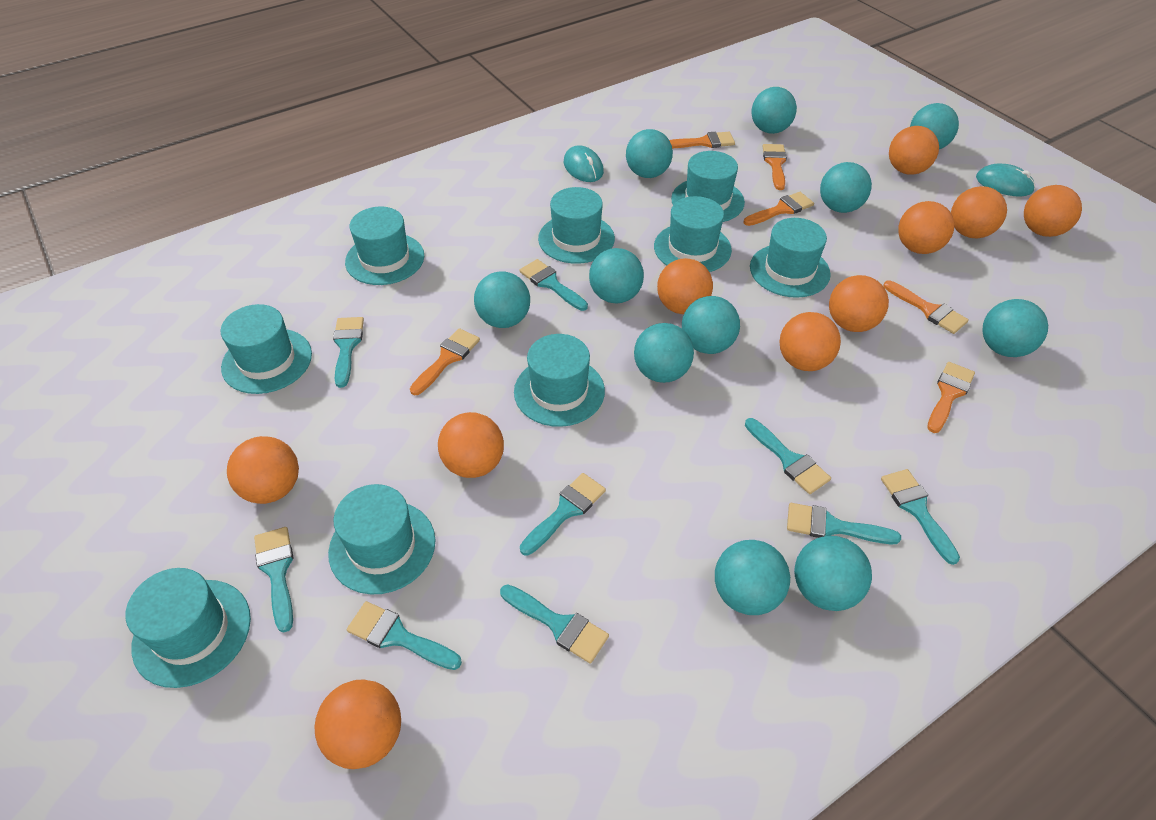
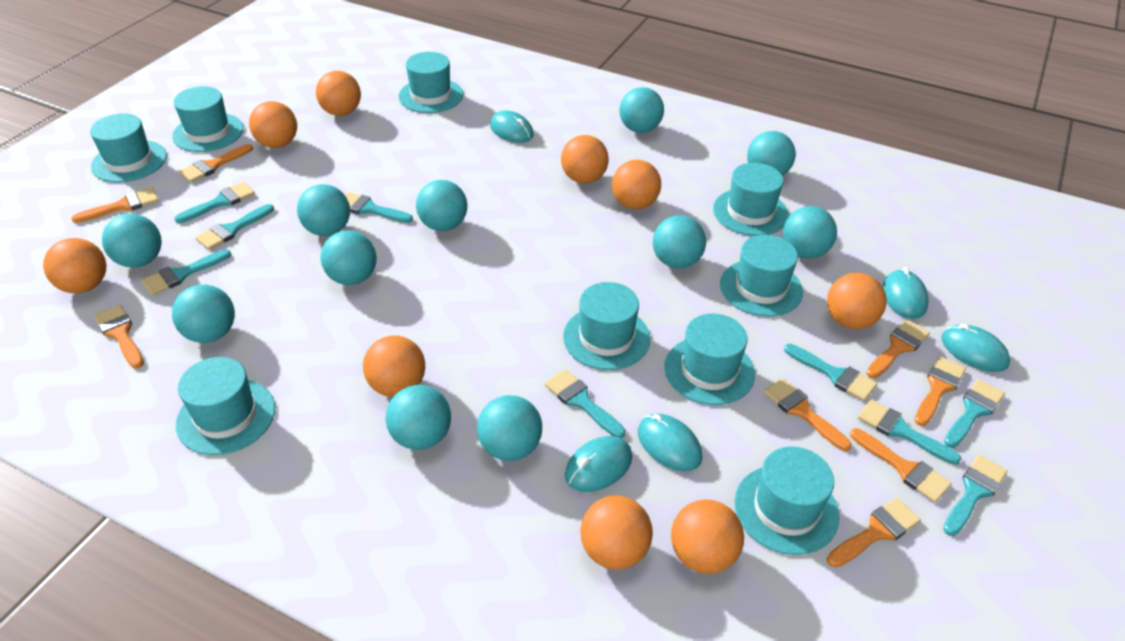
orange ball: [227,436,299,504] [315,679,401,769] [438,412,504,478] [657,258,713,314] [780,312,841,371] [829,275,889,332] [889,126,939,175] [898,201,954,254] [951,186,1007,238] [1024,185,1082,237] = 10 -> [43,238,106,293] [249,101,297,148] [316,71,361,116] [363,335,425,397] [561,135,609,183] [580,495,653,570] [612,160,661,209] [671,499,744,574] [827,273,887,329] = 9
orange brush: [410,328,480,395] [669,132,735,148] [744,192,814,226] [762,144,787,190] [883,280,969,334] [927,362,975,433] = 6 -> [71,187,159,223] [94,305,144,369] [179,144,253,183] [764,378,851,451] [827,498,921,568] [850,428,952,503] [866,320,930,378] [915,356,966,426] = 8
turquoise mouse: [564,145,604,182] [976,164,1035,197] = 2 -> [490,110,534,143] [565,436,632,492] [638,414,702,471] [883,267,929,319] [941,324,1010,372] = 5

